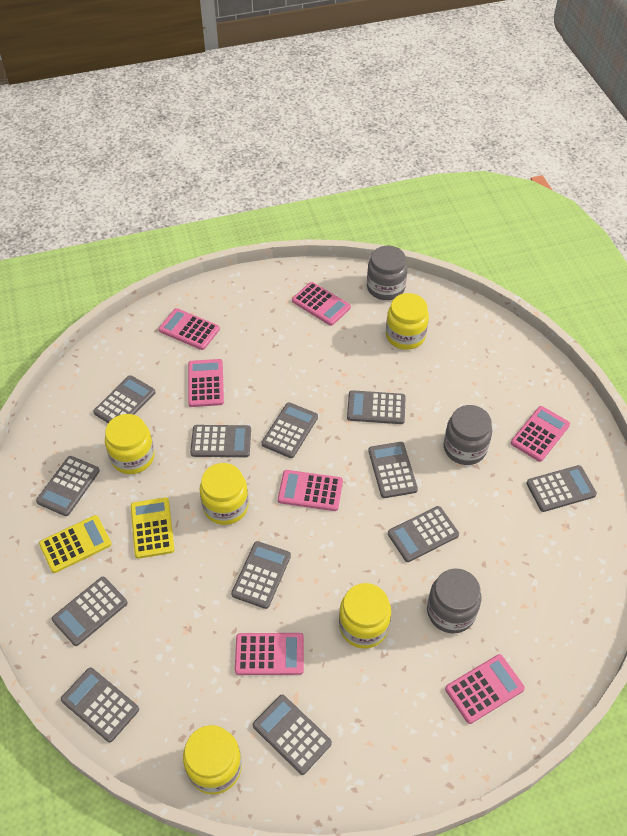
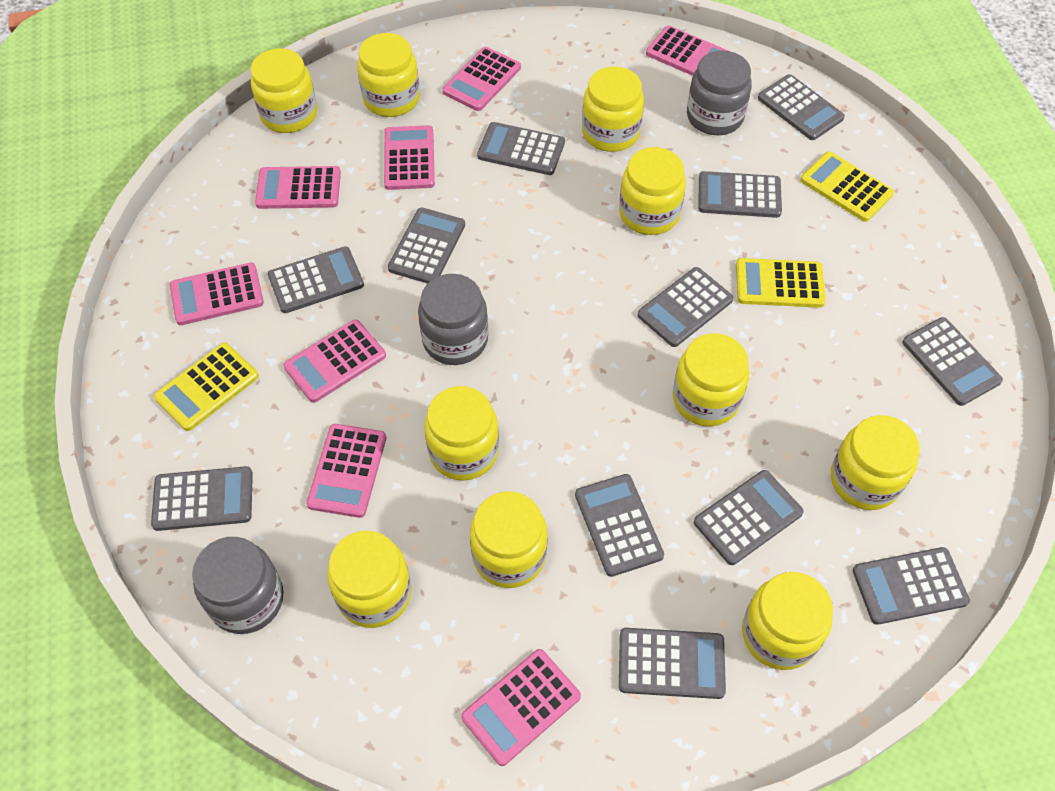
pink calculator: [159,308,220,350] [188,359,224,407] [235,633,304,675] [278,470,343,511] [292,282,351,326] [445,654,525,724] [511,406,570,462] = 7 -> [170,263,264,325] [255,166,341,209] [283,320,386,403] [306,424,386,518] [384,125,435,190] [442,47,521,111] [461,649,581,766] [646,26,728,76] = 8
yellow calculator: [39,515,112,573] [131,497,175,559] = 2 -> [154,343,259,431] [736,258,826,308] [800,151,894,222] = 3
yellow jar: [105,414,155,474] [183,725,242,795] [200,463,249,525] [339,583,391,648] [386,293,429,350] = 5 -> [251,48,317,133] [327,530,412,628] [357,33,420,117] [424,386,499,481] [470,491,547,588] [582,67,644,152] [619,147,686,235] [673,333,749,426] [742,572,833,670] [831,415,920,510] = 10

